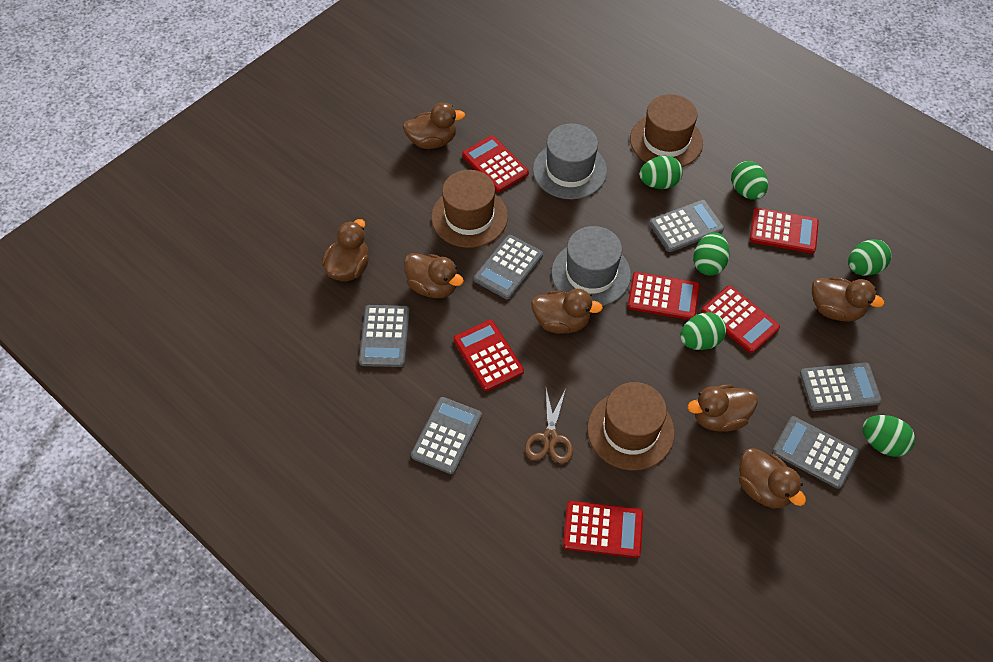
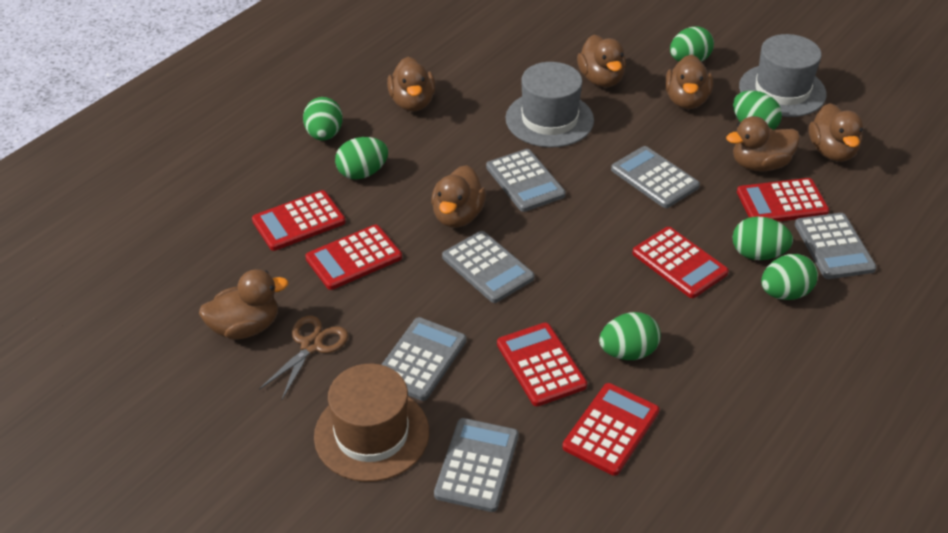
brown hat: [431,170,508,248] [587,382,675,471] [630,94,703,167] = 3 -> [314,364,429,482] = 1
green egg: [639,156,683,189] [680,312,726,350] [693,232,729,276] [731,161,768,200] [848,239,891,276] [862,415,915,457] = 6 -> [303,97,343,141] [335,137,388,180] [599,312,661,360] [670,26,714,62] [732,216,793,260] [733,91,782,130] [761,254,818,300] = 7

